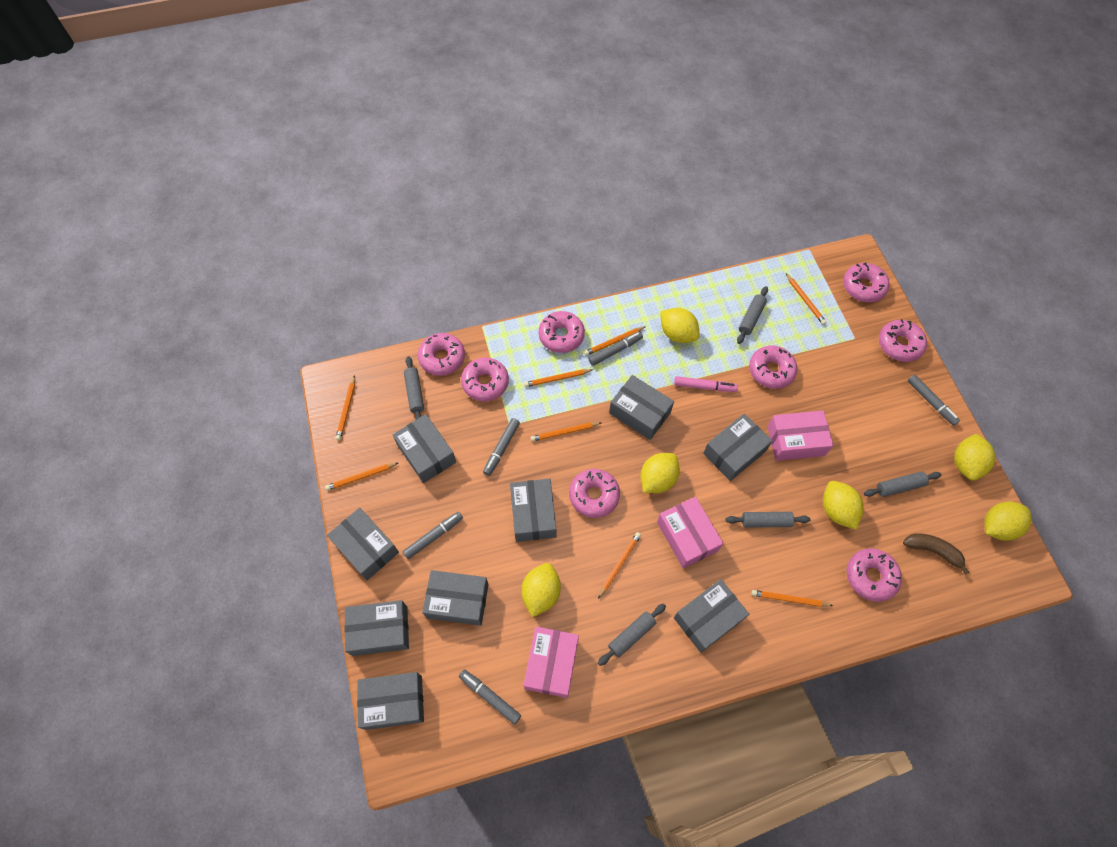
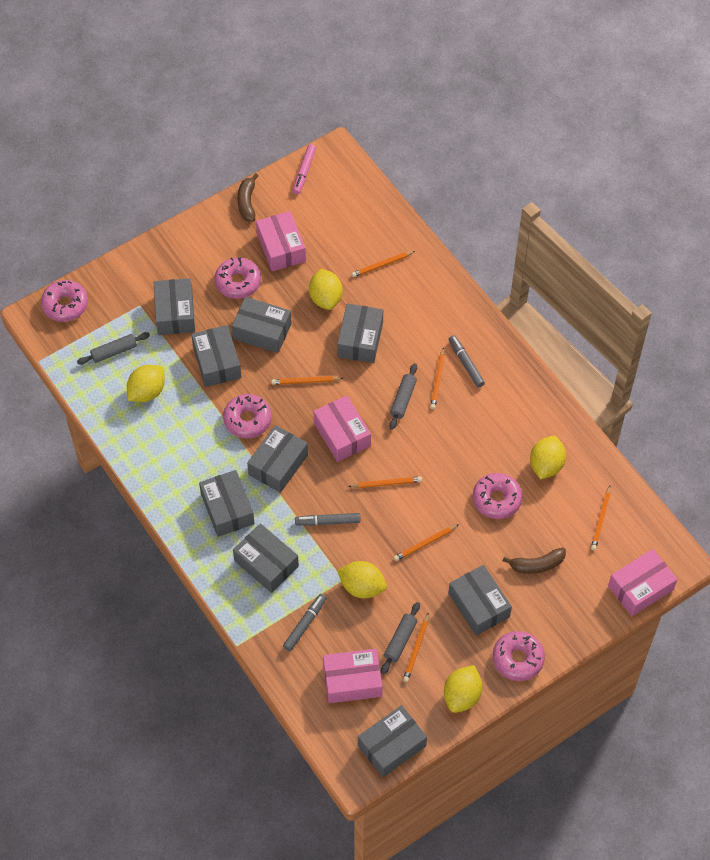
brown banana: [903,533,970,575] = 1 -> [237,174,258,222] [503,548,566,574] = 2
grey marker: [403,512,463,559] [459,669,521,725] [483,418,520,476] [589,331,643,366] [908,375,960,426] = 5 -> [283,594,327,651] [295,513,361,526] [449,335,485,388] = 3
grey rolling pin: [404,356,424,420] [598,604,666,666] [726,512,811,527] [737,286,768,344] [864,471,941,497] = 5 -> [77,332,150,365] [381,602,420,675] [389,363,417,430] = 3
orange pencil: [325,463,398,491] [336,375,355,440] [524,369,592,387] [531,422,601,442] [584,327,645,356] [598,532,641,599] [751,590,833,607] [786,274,827,325] = 8 -> [271,376,343,385] [348,476,422,488] [352,251,415,277] [394,524,459,561] [403,612,429,682] [430,347,445,409] [591,486,611,550] = 7
pink box: [523,626,579,698] [657,497,723,568] [767,410,833,461] = 3 -> [256,211,306,271] [313,395,371,462] [323,649,382,703] [608,549,678,616] = 4
pink donut: [418,333,465,376] [461,357,509,401] [539,311,585,353] [569,469,620,518] [749,346,797,389] [843,263,890,302] [847,548,902,602] [879,319,927,362] = 8 -> [41,280,88,322] [215,257,261,299] [223,394,272,438] [473,473,523,519] [493,631,545,681] = 5
yellow lemon: [521,563,561,617] [640,453,680,493] [660,308,700,343] [823,481,864,530] [954,434,995,481] [984,502,1031,541] = 6 -> [127,365,165,402] [309,269,342,310] [337,561,387,598] [444,665,482,713] [530,436,566,479] = 5

